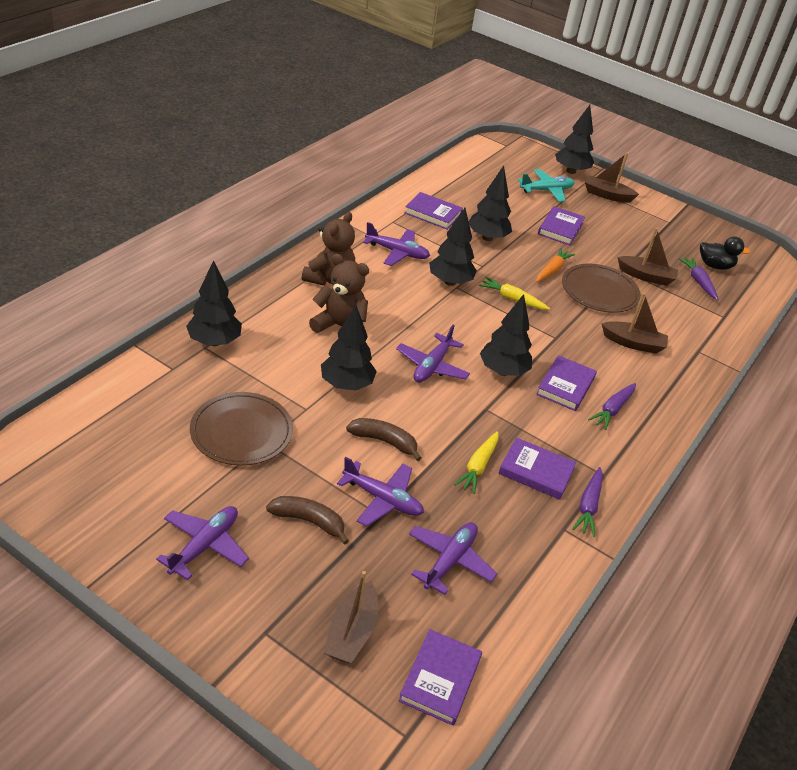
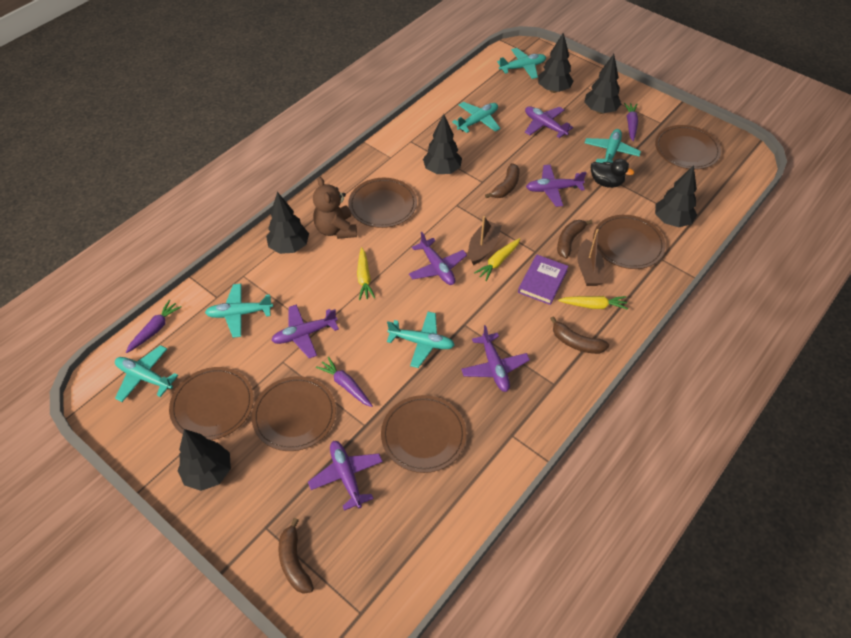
brown banana: [266,496,349,545] [346,418,421,461] = 2 -> [278,518,314,594] [485,163,520,198] [550,316,609,354] [557,220,592,259] = 4
brown boat: [324,571,378,664] [585,153,639,203] [602,293,668,354] [617,228,678,286] = 4 -> [469,216,502,265] [578,229,604,286] = 2
brown plate: [190,392,293,466] [562,264,641,313] = 2 -> [169,367,254,440] [251,376,336,451] [348,178,417,228] [381,395,466,473] [593,215,666,269] [655,125,721,170] = 6
brown teddy bear: [302,212,355,286] [309,254,369,333] = 2 -> [313,177,357,239] = 1
orange carrot: [536,248,575,282] = 1 -> none = 0
purple book: [398,629,482,726] [404,192,463,230] [498,437,576,500] [536,355,597,411] [538,206,585,245] = 5 -> [518,255,569,305] = 1
purple plane: [156,506,249,580] [337,457,424,527] [363,222,430,266] [396,325,470,383] [409,522,497,595] = 5 -> [271,304,339,358] [308,441,383,511] [409,232,467,285] [461,325,530,392] [525,106,573,138] [526,165,587,207] = 6
turquoise plane: [518,169,575,202] = 1 -> [115,345,178,402] [205,284,273,338] [387,312,455,368] [452,102,500,133] [497,48,546,79] [585,129,641,163] = 6
yellow carrot: [454,431,498,494] [479,277,550,310] = 2 -> [357,247,375,300] [474,238,520,281] [558,296,628,310] = 3

